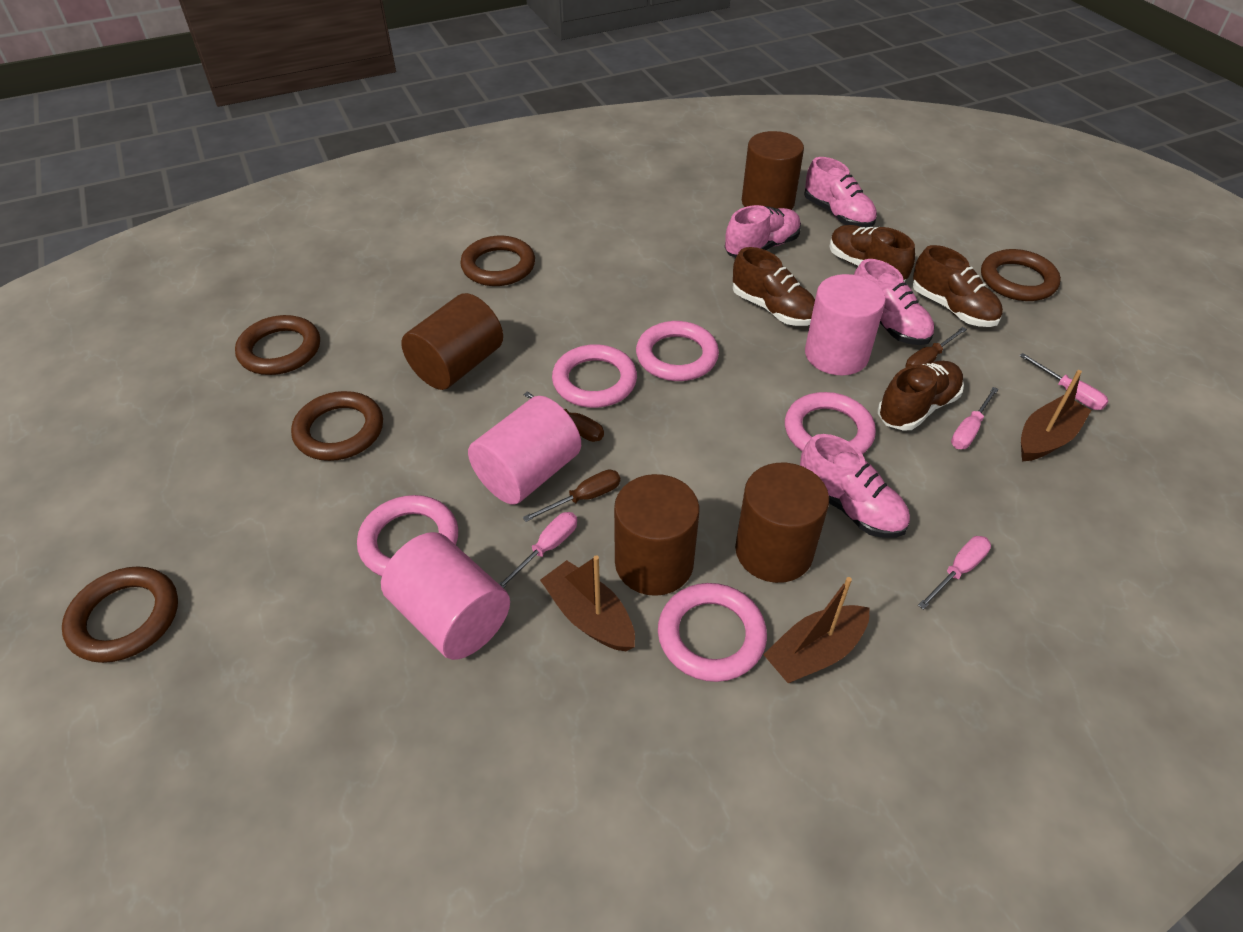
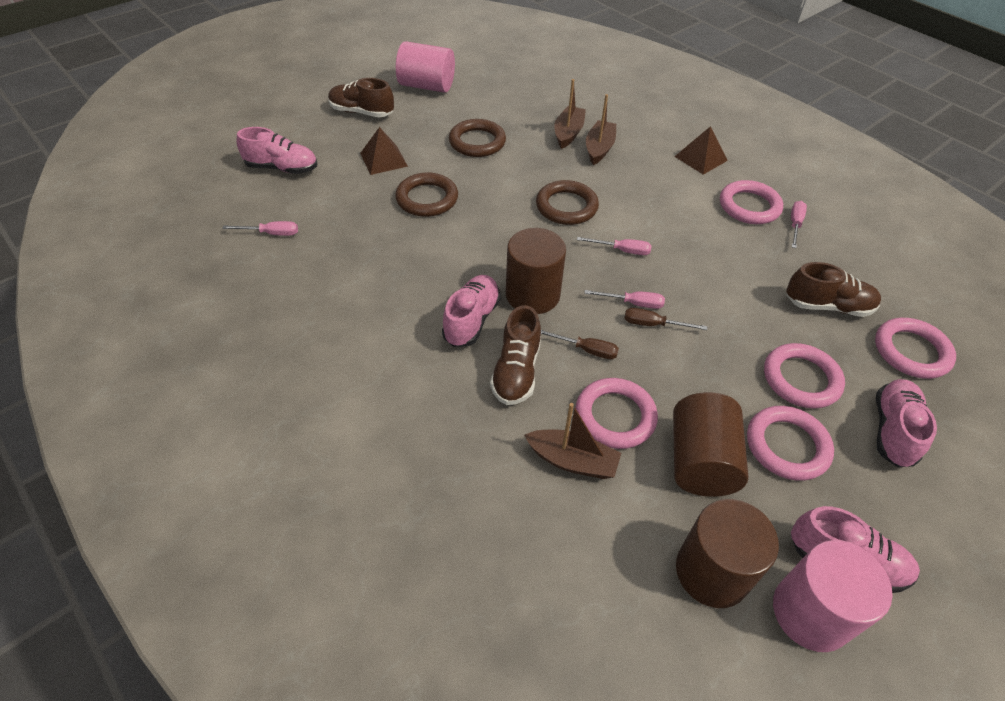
brown cylinder: [401,293,503,390] [614,474,699,596] [735,463,829,583] [742,131,804,210] = 4 -> [506,228,566,314] [673,392,748,497] [676,499,779,608] = 3
brown pyramid: none = 0 -> [360,127,408,175] [674,126,728,175] = 2
brown ring: [62,566,178,663] [235,315,320,375] [291,391,383,461] [460,236,535,286] [981,249,1061,301] = 5 -> [395,172,458,217] [449,119,506,157] [536,180,599,225] = 3
brown screwdriver: [523,392,604,442] [523,470,620,522] [905,327,967,367] = 3 -> [541,330,619,359] [624,308,707,330] = 2
brown shoe: [733,247,815,326] [829,225,915,282] [878,361,964,431] [913,245,1003,327] = 4 -> [328,78,394,118] [490,305,541,405] [786,262,881,317] = 3
pink cylinder: [381,532,510,660] [468,396,581,504] [805,274,886,376] = 3 -> [396,41,455,93] [773,540,893,652] = 2

